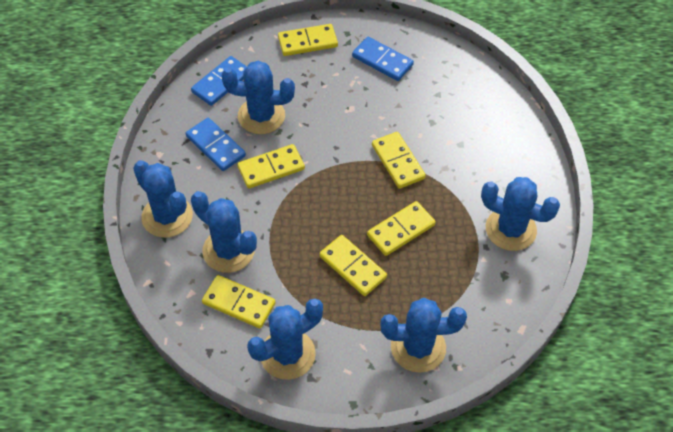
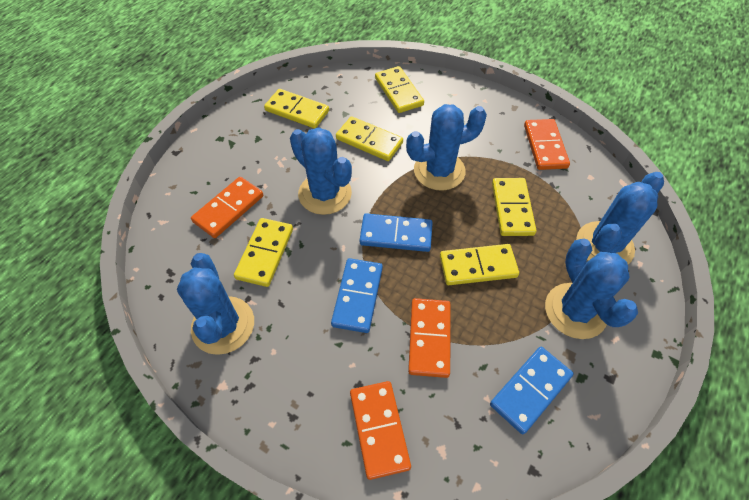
blue cactus: [133,160,193,238] [191,191,257,273] [222,60,295,134] [247,299,323,380] [380,298,467,373] [481,177,560,251] = 6 -> [177,253,254,355] [290,127,352,215] [406,104,487,191] [545,239,638,339] [576,172,664,264] = 5
orange domino: none = 0 -> [191,177,263,238] [350,381,411,480] [408,298,451,378] [524,119,570,170] = 4

